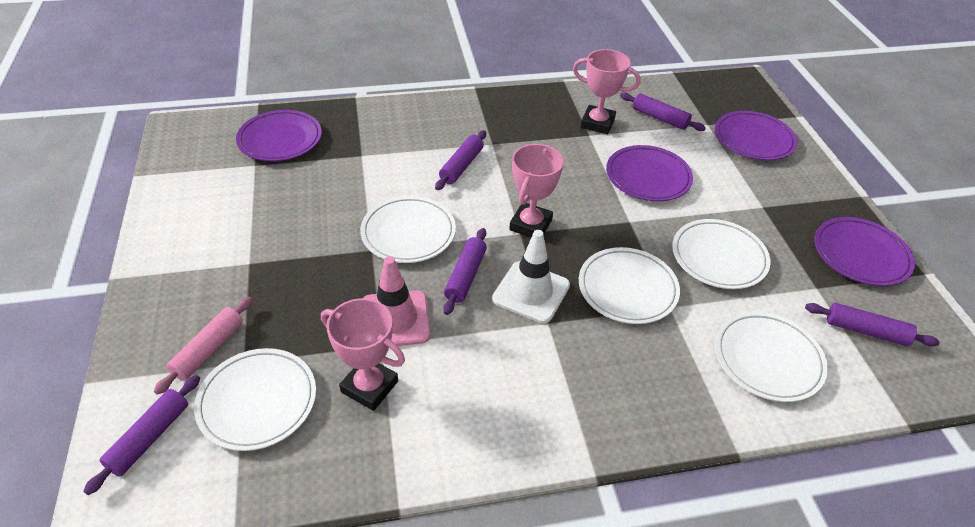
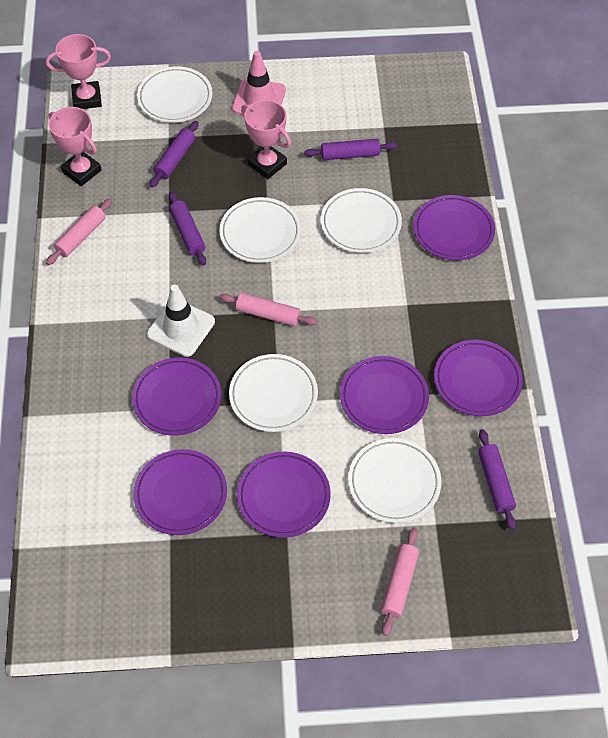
pink rolling pin: [154,297,253,395] = 1 -> [46,199,112,265] [219,293,317,326] [381,528,419,636] = 3
purple plate: [236,110,322,161] [606,145,693,201] [715,111,797,160] [815,217,915,286] = 4 -> [132,357,221,436] [133,449,227,535] [237,451,331,538] [340,356,429,434] [413,195,495,260] [434,340,523,416] = 6
purple rolling pin: [83,375,200,495] [435,130,486,190] [443,228,487,315] [620,92,706,131] [805,303,940,346] = 5 -> [150,121,198,188] [169,192,206,266] [304,139,397,160] [478,429,516,530] = 4

